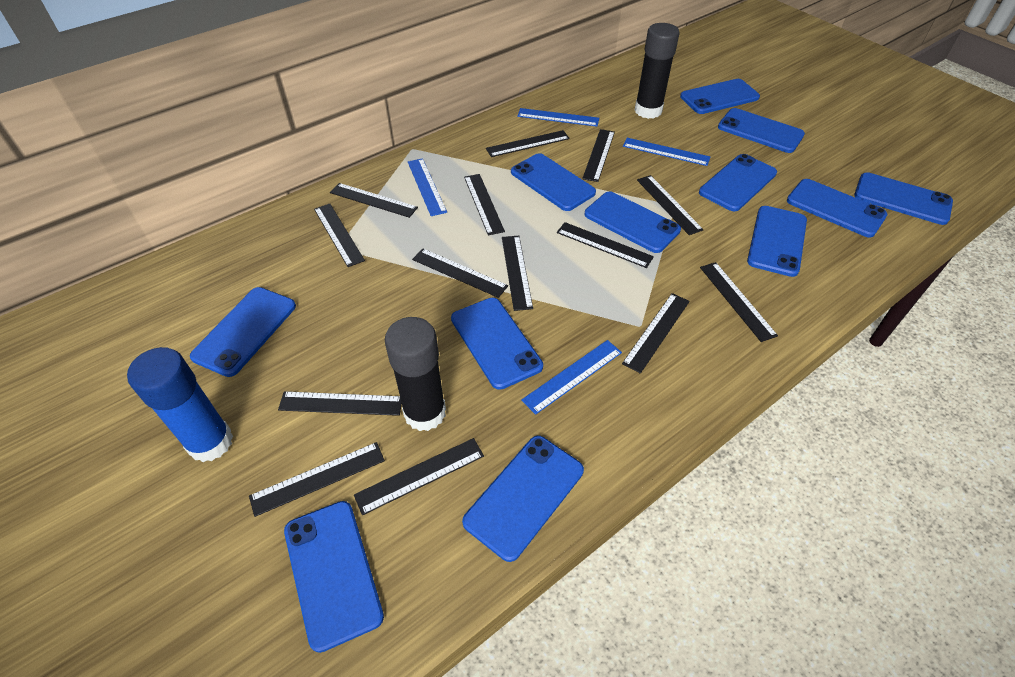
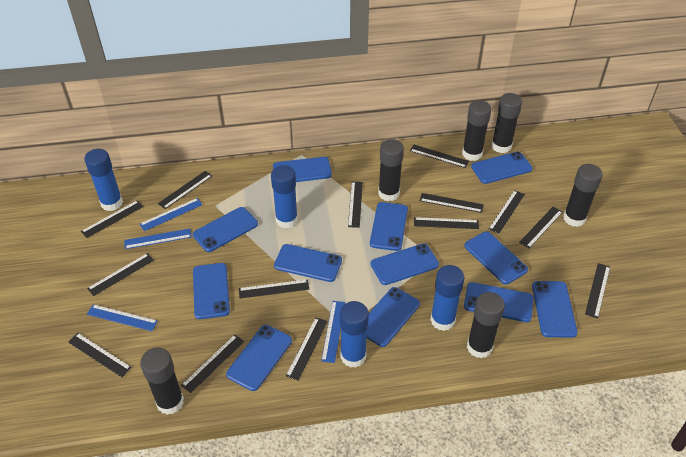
black glue stick: [385,317,446,431] [635,23,680,119] = 2 -> [140,348,184,415] [378,139,404,201] [462,100,491,161] [467,292,505,358] [491,93,522,153] [563,164,603,227] = 6
blue glue stick: [127,347,233,462] = 1 -> [84,149,123,211] [271,165,298,228] [340,301,369,368] [430,265,464,331] = 4

